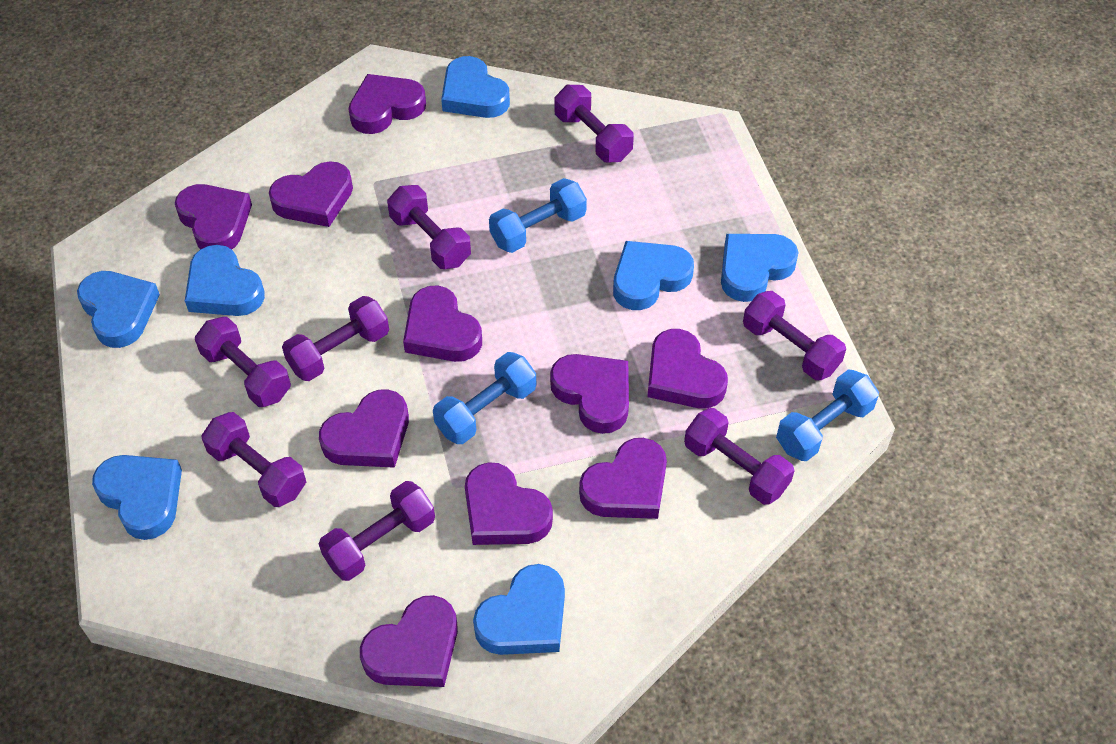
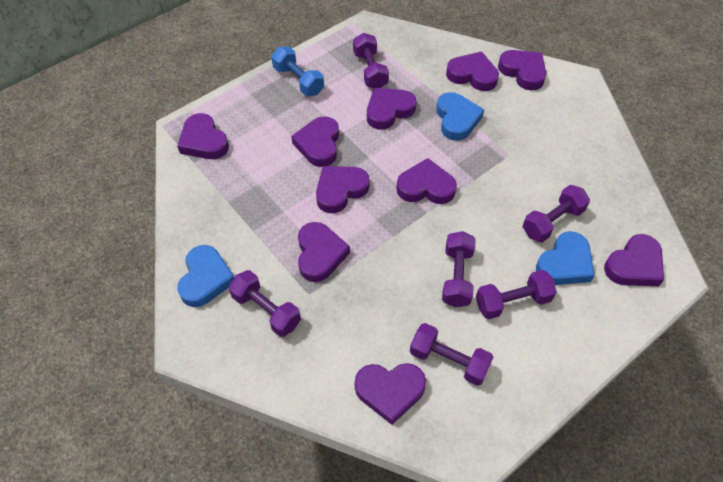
blue dumbbell: [433,352,536,444] [489,178,587,253] [776,370,879,461] = 3 -> [271,47,324,96] = 1
blue heart: [77,271,160,348] [92,455,182,540] [185,245,265,316] [441,56,510,118] [473,564,565,655] [613,241,694,310] [721,234,799,302] = 7 -> [177,245,234,307] [436,92,484,141] [536,231,595,285] = 3
purple dumbbell: [195,317,291,407] [201,412,306,507] [282,296,389,381] [319,481,435,581] [387,185,471,269] [554,85,634,162] [684,408,795,505] [743,291,846,380] = 8 -> [229,270,301,337] [353,33,389,88] [410,323,493,386] [442,231,476,307] [476,270,557,319] [523,185,590,242] = 6

